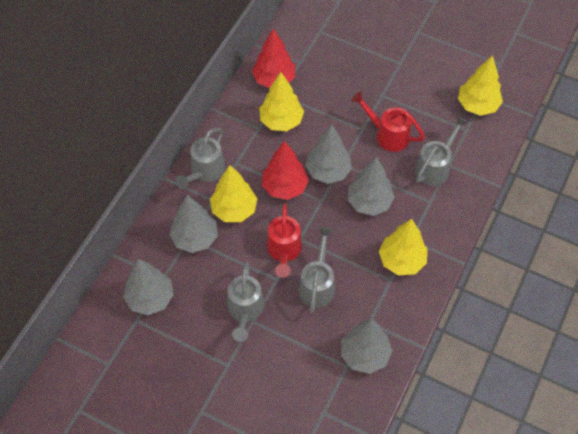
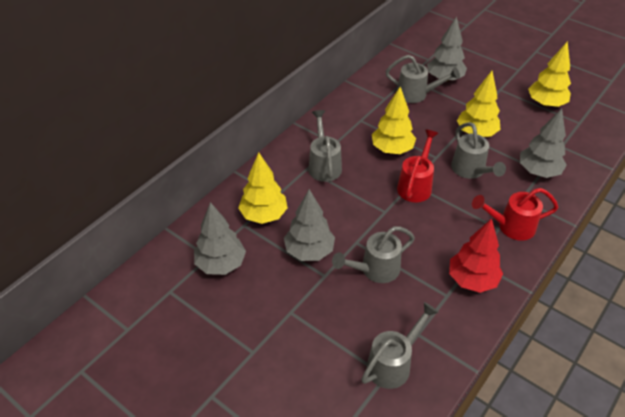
grey tree: [123,259,174,315] [169,195,218,253] [305,125,352,184] [341,319,392,374] [348,157,395,216] = 5 -> [194,202,246,275] [284,189,335,261] [427,16,467,82] [520,109,567,178] = 4
grey watering can: [176,128,225,189] [227,262,264,342] [298,227,335,313] [415,116,468,186] = 4 -> [309,110,342,182] [332,226,415,283] [361,302,439,389] [385,55,460,103] [451,122,506,179] = 5
red tree: [252,29,295,88] [262,141,309,200] = 2 -> [449,219,503,293] = 1

